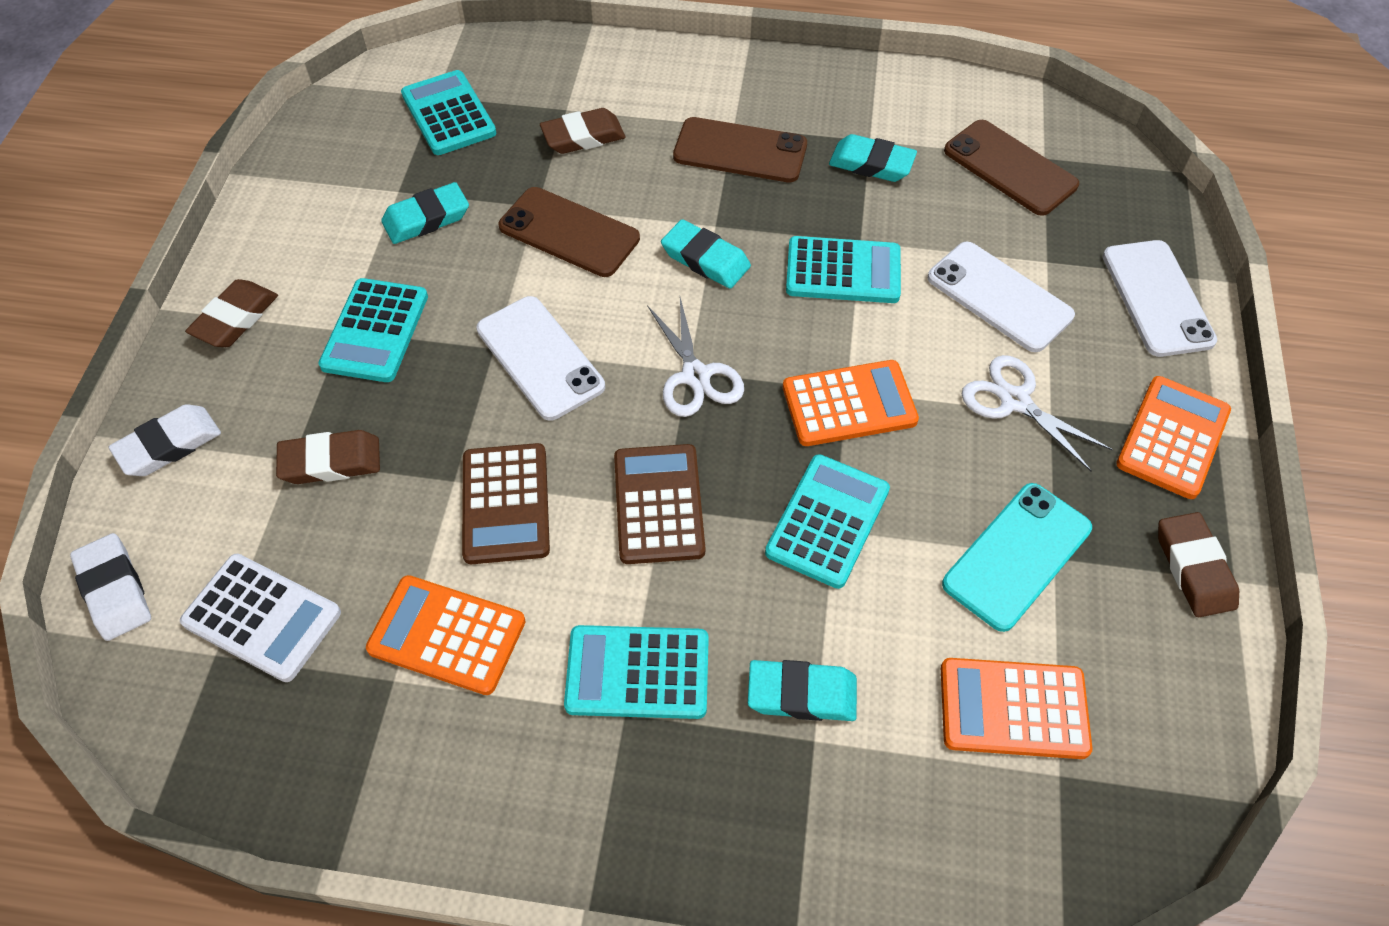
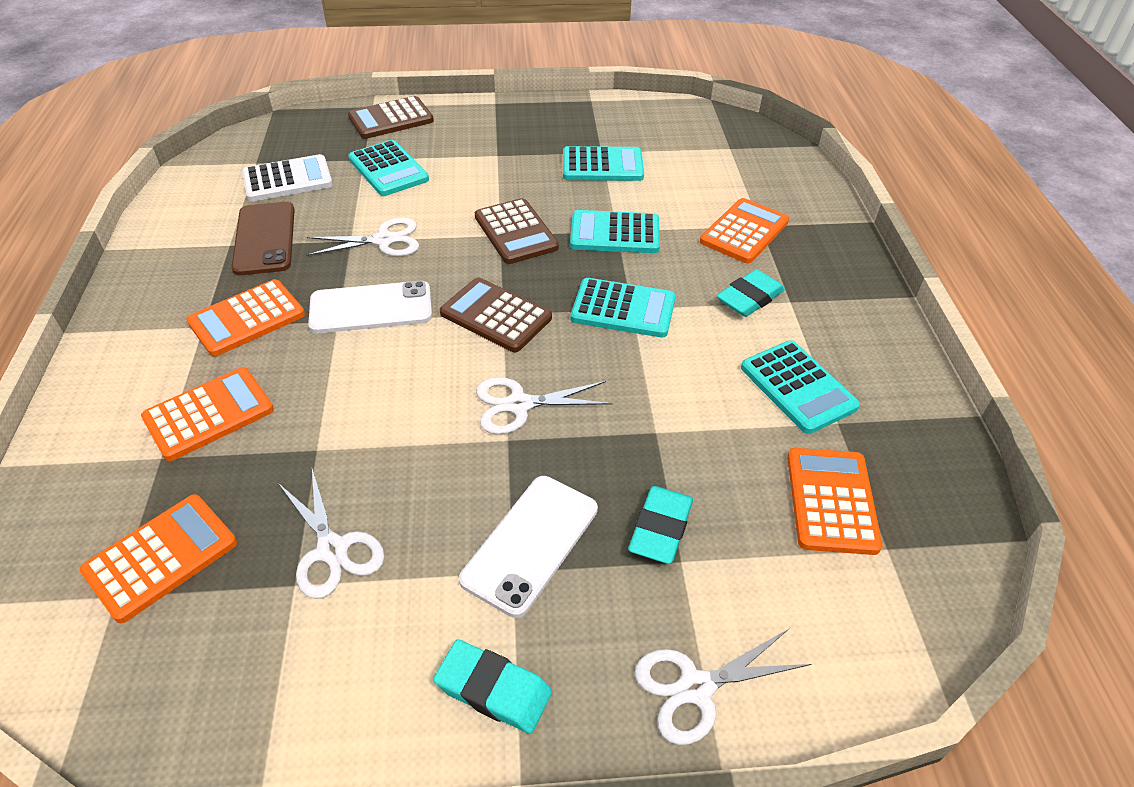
brown calculator: [462,443,550,564] [614,444,705,564] = 2 -> [348,96,434,139] [440,277,552,352] [475,198,559,264] = 3
brown eraser: [185,279,278,347] [276,430,380,484] [540,108,626,154] [1158,512,1239,617] = 4 -> none = 0
brown phone: [499,187,640,277] [673,117,807,182] [944,120,1079,216] = 3 -> [232,202,295,275] = 1
orange calculator: [366,575,526,695] [783,360,919,446] [941,658,1092,759] [1116,376,1231,499] = 4 -> [79,494,237,623] [141,367,274,461] [186,279,305,357] [700,198,789,263] [787,448,883,555] = 5
turquoise eraser: [381,182,469,244] [661,219,751,289] [748,660,857,721] [829,134,917,182] = 4 -> [433,639,552,734] [628,486,693,564] [716,269,785,317] = 3
turquoise phone: [942,483,1092,632] = 1 -> none = 0
white eraser: [70,533,151,641] [109,404,221,476] = 2 -> none = 0
white phone: [476,296,605,420] [927,242,1075,352] [1103,240,1217,357] = 3 -> [308,281,432,333] [459,476,598,618] = 2
white scissors: [647,297,744,417] [962,355,1113,472] = 2 -> [278,469,384,599] [306,217,419,257] [476,377,613,435] [635,629,812,745] = 4

